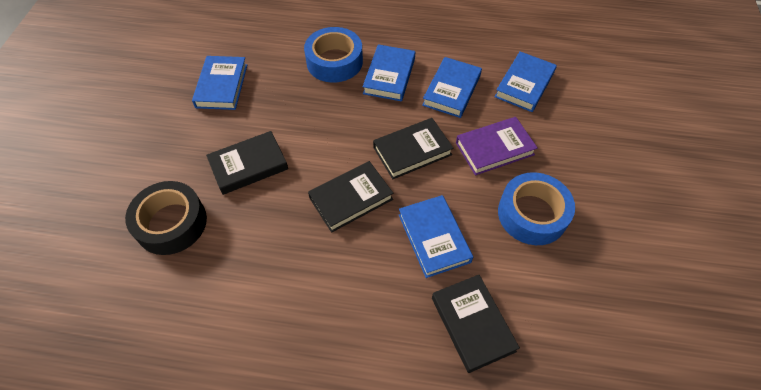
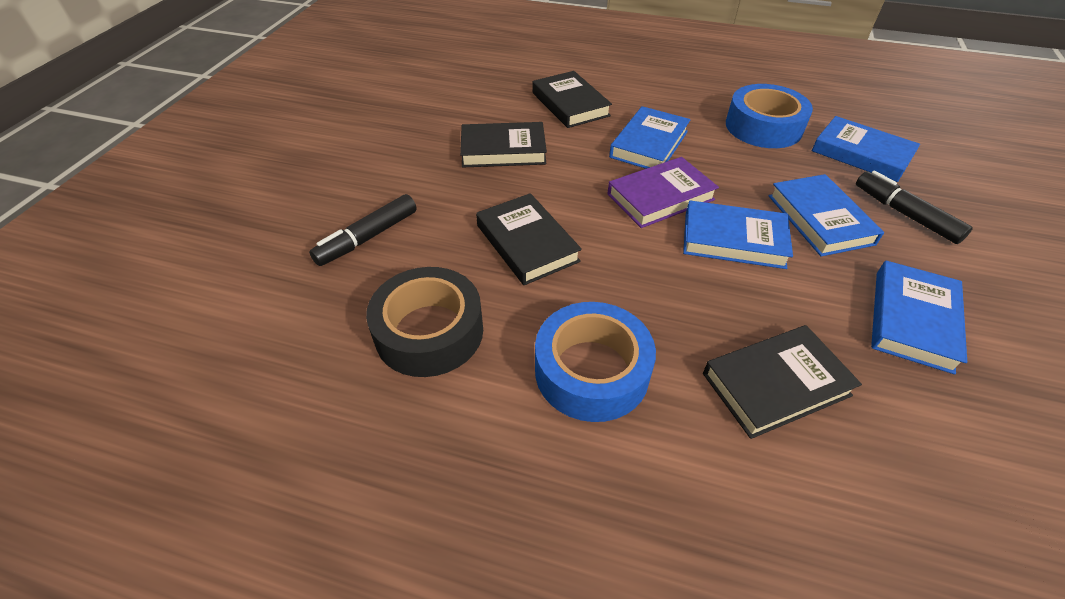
black marker: none = 0 -> [309,194,417,266] [856,170,973,244] = 2

